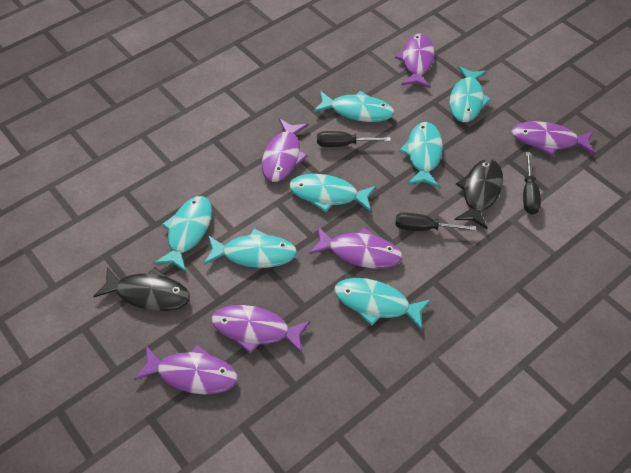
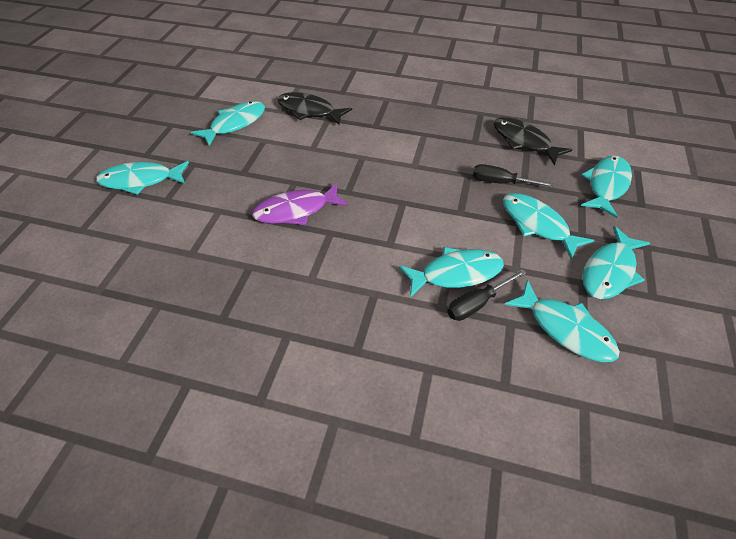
black screwdriver: [317,131,391,147] [395,212,476,231] [523,152,541,215] = 3 -> [447,269,526,321] [473,164,555,187] = 2
purple fish: [134,344,238,394] [212,305,311,354] [262,119,308,182] [309,227,403,269] [395,34,435,88] [511,121,595,156] = 6 -> [252,183,348,225] = 1

